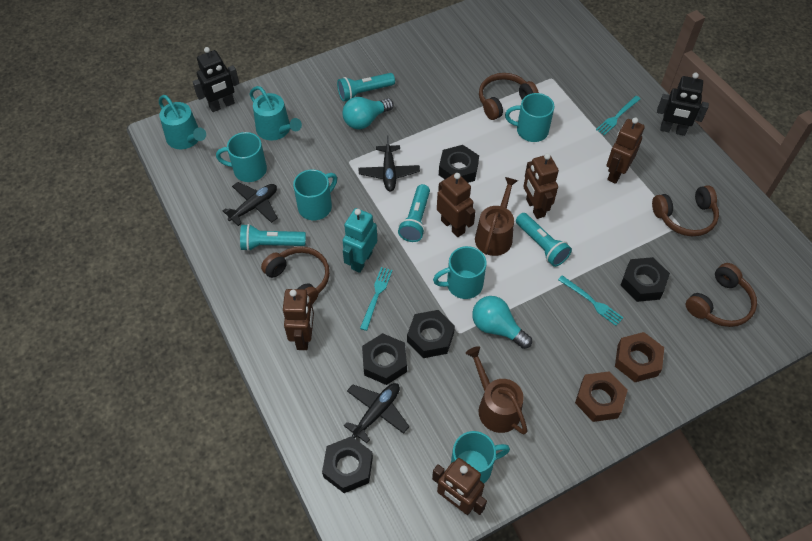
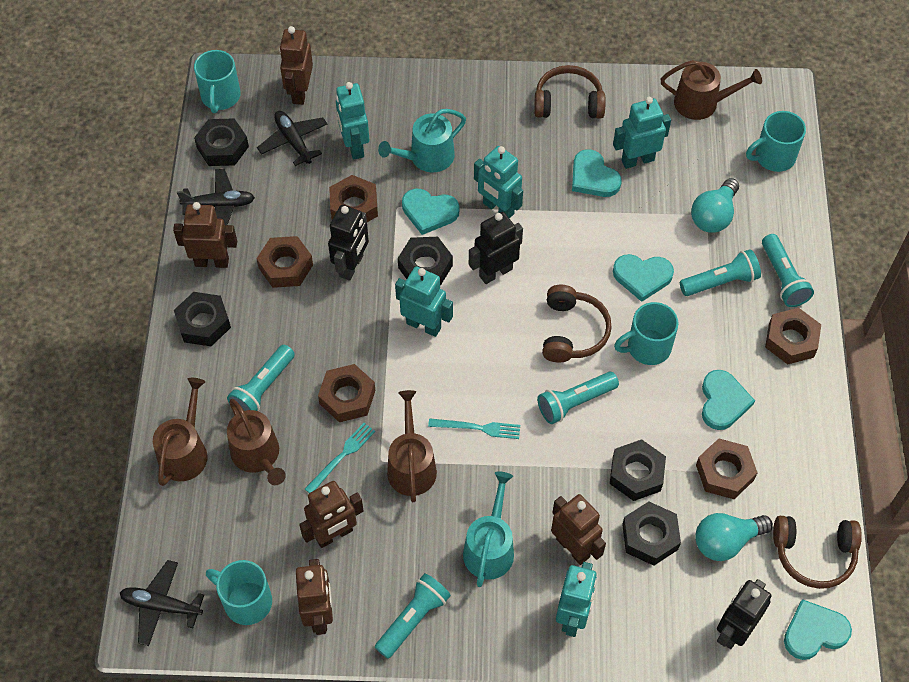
black robot: [192,47,239,112] [657,73,709,136] = 2 -> [328,205,369,281] [469,212,523,284] [717,579,771,649] = 3
brown headphones: [261,246,330,304] [479,73,539,120] [652,185,719,236] [686,263,757,327] = 4 -> [534,65,606,119] [542,285,612,363] [773,516,862,589] = 3
brown nut: [575,371,628,422] [615,332,664,382] = 2 -> [257,236,313,288] [318,364,375,422] [329,175,378,222] [696,439,758,499] [765,308,821,364] = 5
brown watering can: [466,346,528,434] [475,177,518,256] = 2 -> [153,378,208,486] [227,399,286,485] [387,390,437,502] [661,60,762,120] = 4
turquoise flashlight: [240,224,306,251] [337,73,395,102] [398,184,430,242] [516,213,572,267] = 4 -> [227,345,295,411] [375,573,451,659] [537,372,619,424] [680,249,761,296] [762,234,814,307] = 5
turquoise fork: [360,267,393,331] [558,275,623,326] [596,96,640,135] = 3 -> [305,423,375,493] [428,418,520,439] = 2
turquoise heart: none = 0 -> [402,189,459,235] [572,149,622,197] [613,254,674,302] [702,370,755,430] [784,599,852,660] = 5
turquoise mug: [216,132,267,182] [293,169,337,220] [433,246,487,299] [451,431,510,483] [505,93,554,142] = 5 -> [194,50,241,113] [206,560,272,625] [614,302,679,365] [746,111,806,172] = 4
turquoise robot: [342,208,377,273] = 1 -> [336,82,369,159] [395,266,453,337] [474,146,523,219] [556,562,597,637] [613,97,671,169] = 5

